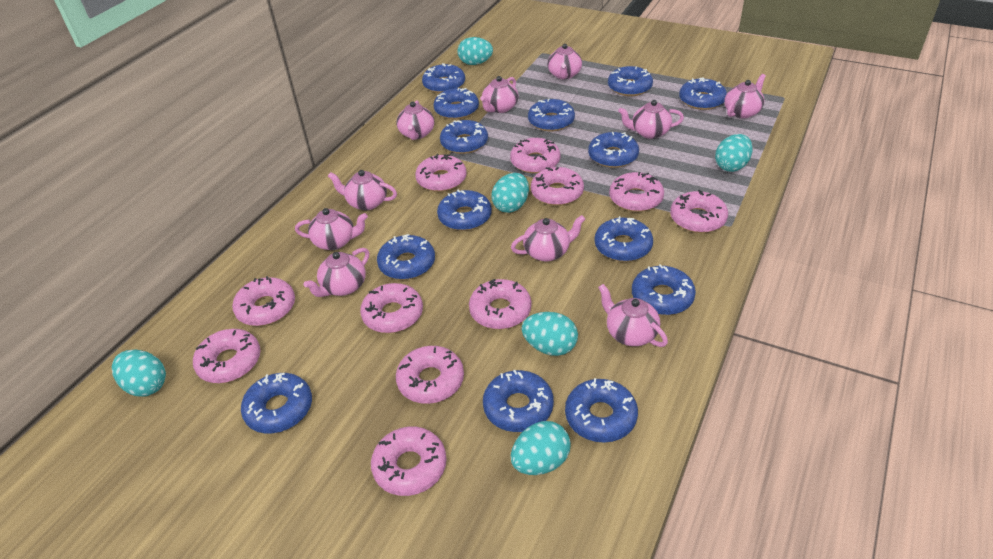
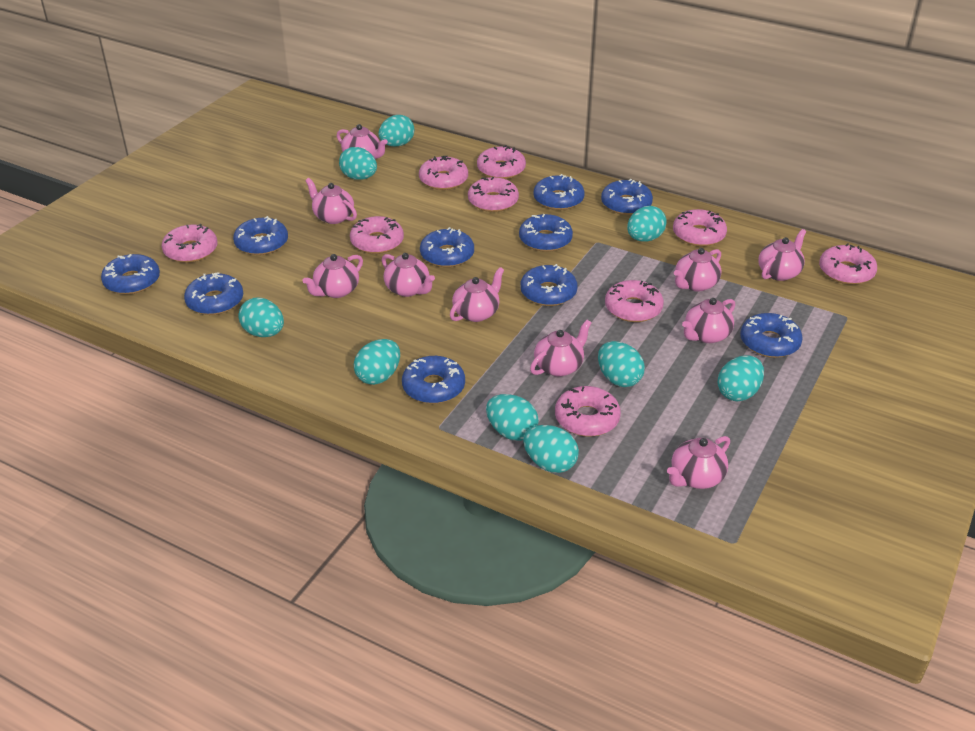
blue donut: [241,373,312,433] [377,234,435,280] [422,63,465,93] [434,88,479,119] [437,190,492,231] [440,120,488,154] [483,370,554,432] [528,99,575,131] [565,378,638,443] [588,132,639,168] [594,216,653,262] [608,66,653,96] [632,264,696,315] [679,77,727,110] = 14 -> [101,254,160,294] [184,272,243,315] [233,216,288,255] [402,356,465,404] [420,227,474,267] [519,214,573,252] [520,264,578,306] [534,174,585,210] [601,179,653,215] [740,313,803,358] = 10
pink donut: [193,329,260,383] [232,276,295,326] [360,283,423,333] [371,427,446,496] [396,346,464,404] [415,154,467,192] [469,279,532,329] [510,138,560,174] [531,167,584,206] [609,172,664,212] [670,190,728,233] = 11 -> [162,224,218,263] [350,216,404,254] [419,156,468,190] [468,177,519,212] [477,145,526,179] [555,386,621,437] [605,280,664,322] [673,209,727,246] [819,243,877,285] = 9
turquoise egg: [112,350,166,397] [457,37,493,65] [492,173,529,213] [511,421,571,475] [522,312,578,356] [715,134,753,172] = 6 -> [238,297,284,337] [339,147,377,180] [354,339,400,385] [379,115,414,147] [486,394,539,441] [523,425,579,473] [598,341,645,387] [627,206,667,242] [718,355,764,401] = 9

